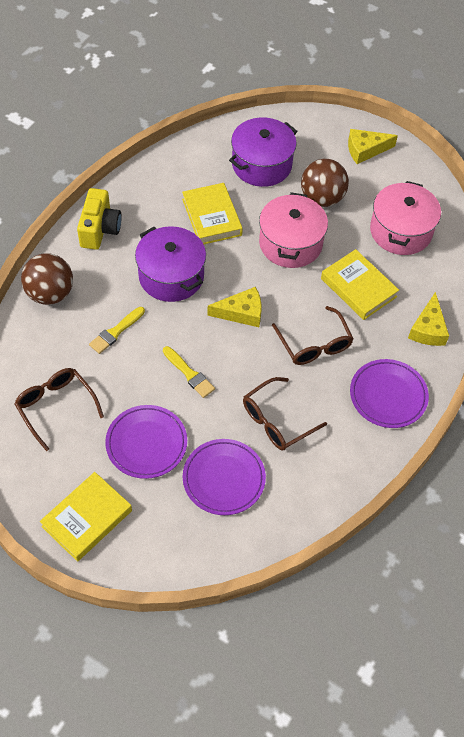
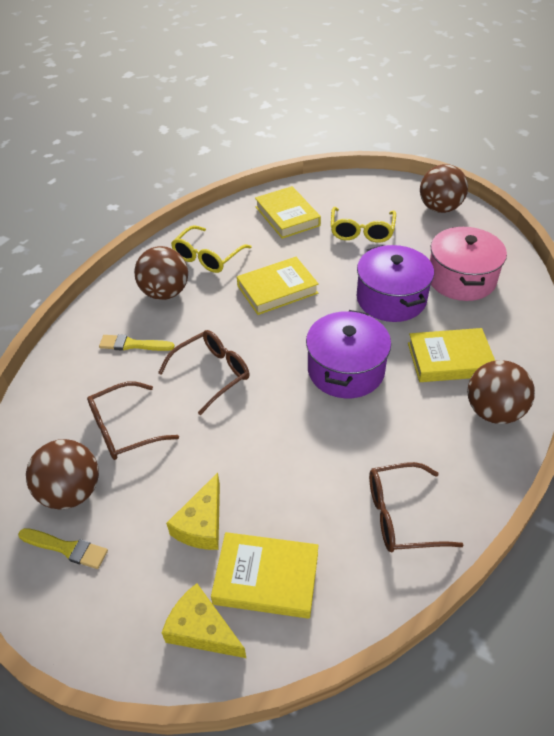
brown ball: [21,253,73,305] [301,159,349,207] = 2 -> [26,439,99,510] [134,246,188,300] [420,164,468,213] [467,360,535,424] = 4
pink pot: [259,192,328,268] [370,181,441,255] = 2 -> [430,227,507,301] = 1
purple plate: [105,405,187,479] [183,439,266,515] [350,359,429,428] = 3 -> none = 0
yellow book: [40,472,132,562] [182,183,243,244] [321,249,399,320] = 3 -> [211,532,319,619] [237,257,319,315] [255,186,321,239] [408,328,495,382] = 4
yellow camera: [77,188,122,250] = 1 -> none = 0
yellow cheese: [207,287,262,327] [348,129,398,164] [408,292,449,346] = 3 -> [162,583,246,658] [166,472,220,550] = 2
yellow glasses: none = 0 -> [171,225,251,273] [331,207,396,243] = 2

